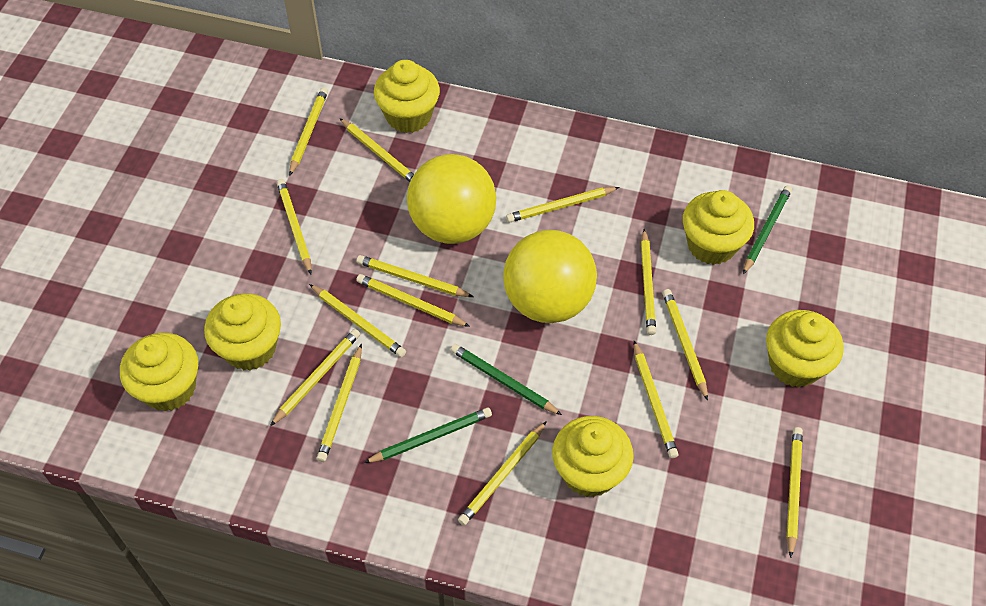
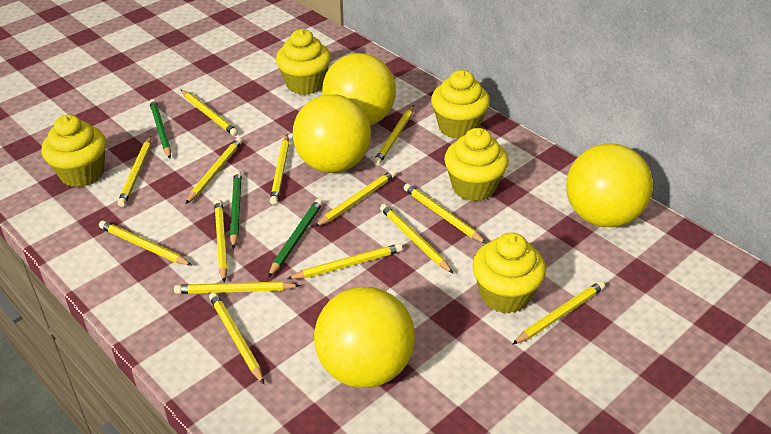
yellow ball: [407,154,496,244] [503,230,597,323] = 2 -> [293,94,371,173] [314,287,415,388] [322,53,396,125] [566,143,653,227] = 4
yellow cupcake: [120,333,198,411] [204,293,281,371] [374,60,440,133] [552,416,634,497] [683,190,754,265] [766,310,844,387] = 6 -> [41,115,106,187] [276,29,331,95] [431,70,490,139] [444,128,508,201] [472,233,546,314] = 5

